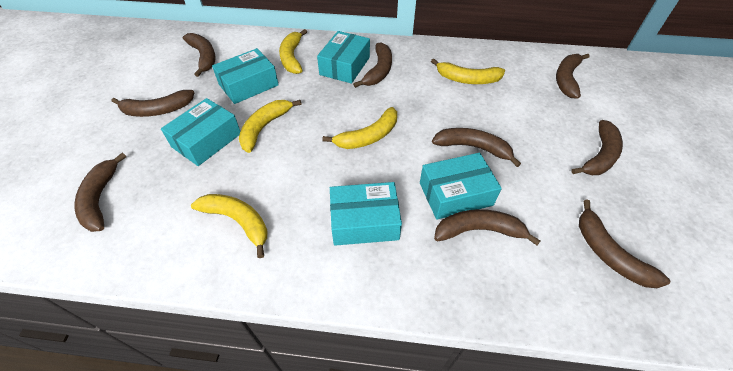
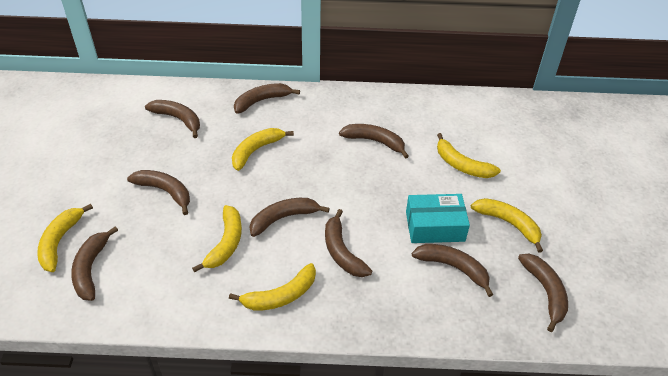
turquoise box: [161,98,240,166] [212,48,279,104] [317,31,370,84] [330,182,402,246] [420,153,502,220] = 5 -> [406,194,470,243] = 1
yellow banana: [191,194,267,258] [239,100,302,153] [279,29,307,74] [322,107,397,149] [431,59,505,84] = 5 -> [37,204,93,272] [192,205,242,272] [229,263,316,311] [232,128,294,171] [437,133,501,178] [471,198,543,253] = 6

